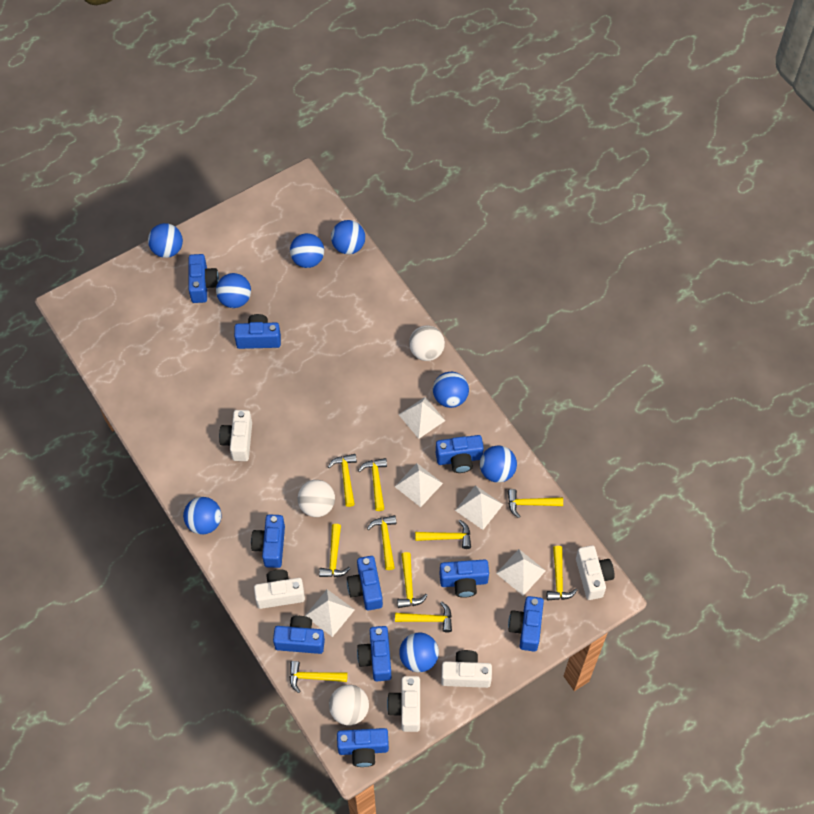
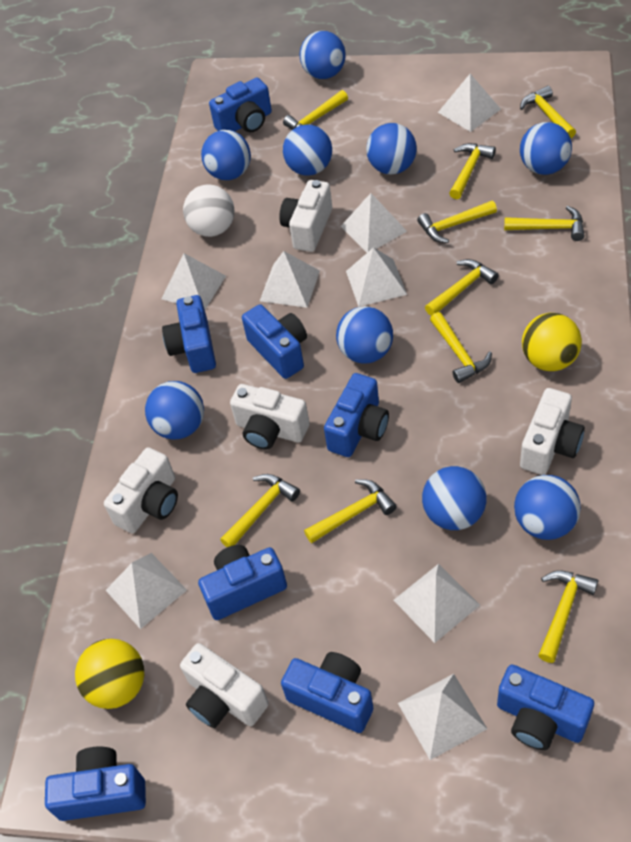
blue ball: [148,223,183,258] [183,497,221,535] [216,273,251,308] [290,233,324,268] [331,220,365,254] [399,633,439,672] [433,372,469,408] [480,445,517,483] = 8 -> [145,381,204,440] [201,130,251,180] [283,124,332,176] [299,31,346,79] [336,306,393,364] [366,123,417,174] [422,466,486,530] [514,475,581,540] [520,122,572,175] = 9
blue camera: [189,254,219,303] [234,314,281,349] [251,515,285,568] [273,616,325,654] [337,728,389,767] [347,556,383,611] [357,626,391,681] [436,435,484,473] [439,559,489,598] [508,596,544,652] = 10 -> [45,747,146,821] [162,295,216,373] [198,545,287,620] [209,78,272,132] [242,304,307,379] [281,652,373,733] [324,373,389,457] [497,665,594,750] = 8
white ball: [298,480,335,517] [329,685,369,725] [409,325,445,361] = 3 -> [183,184,234,237] = 1
white pyramid: [305,589,355,637] [395,463,443,507] [399,397,445,439] [455,485,503,530] [496,549,546,596] = 5 -> [106,553,187,629] [161,253,226,309] [260,251,320,308] [341,193,407,252] [346,247,407,307] [394,564,480,643] [398,674,487,760] [438,74,501,132] = 8
yellow ball: none = 0 -> [75,639,144,709] [522,313,582,371] = 2

